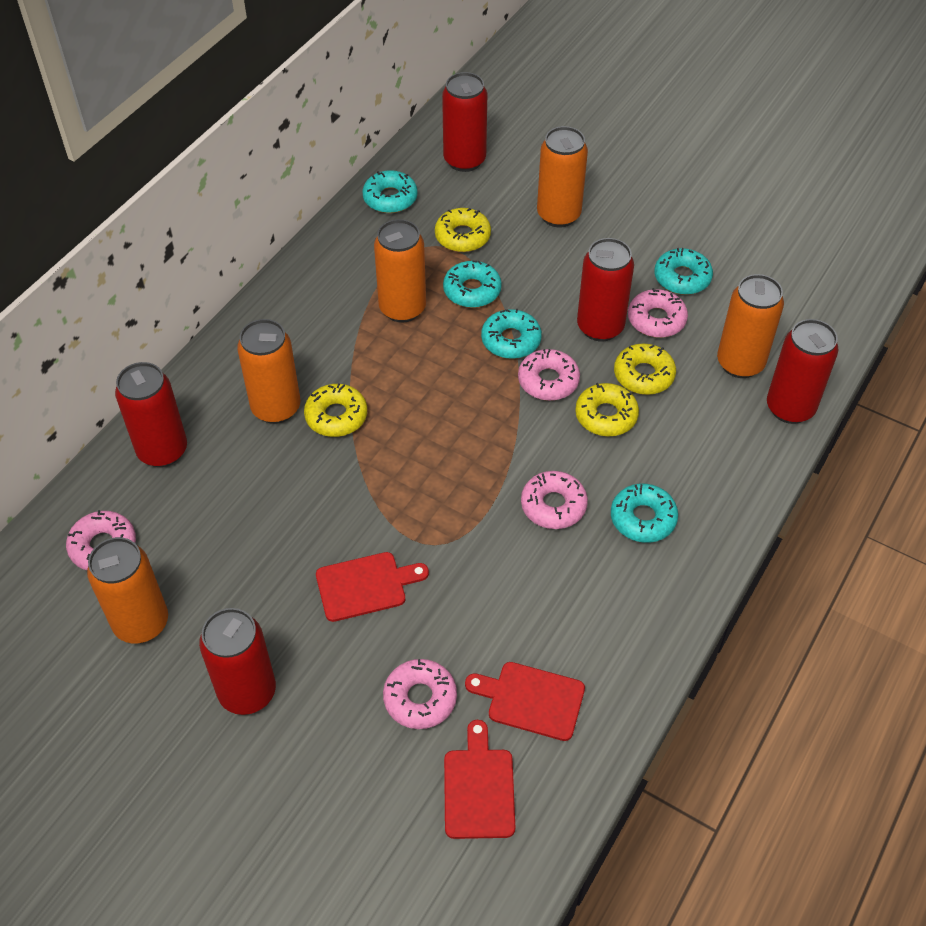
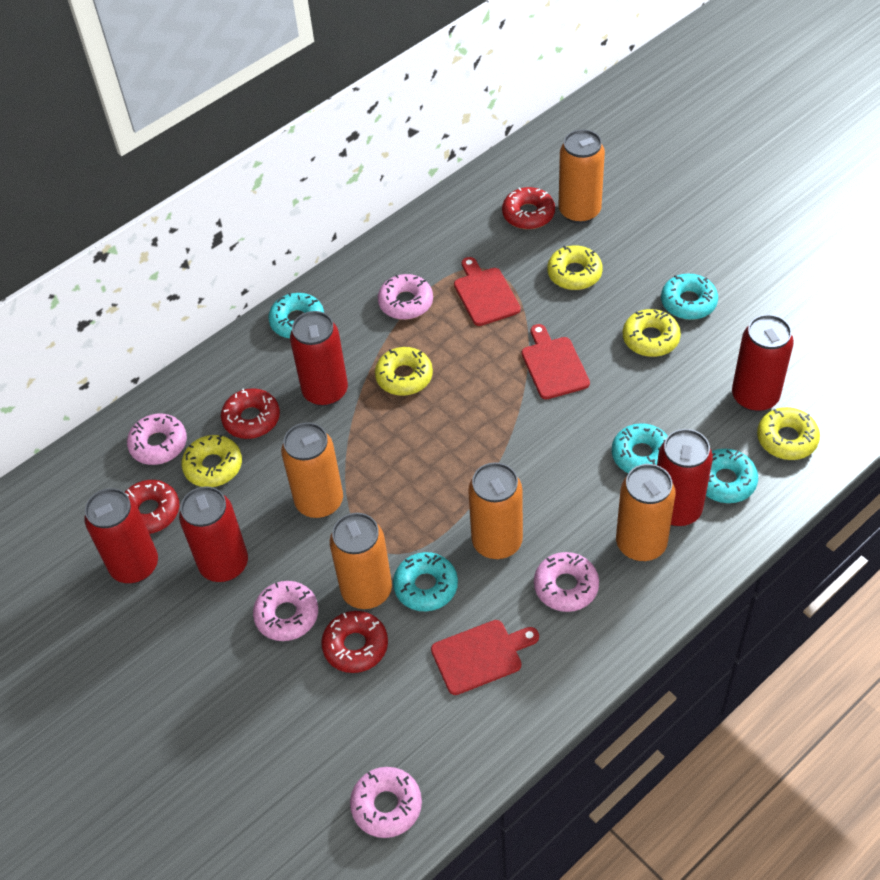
red donut: none = 0 -> [125,480,180,534] [221,388,280,439] [321,611,388,673] [502,187,555,229] = 4
yellow donut: [304,383,367,437] [435,208,491,252] [575,383,639,437] [614,343,676,395] = 4 -> [181,435,242,487] [375,347,433,396] [547,246,603,290] [623,309,681,357] [757,407,820,460] = 5

